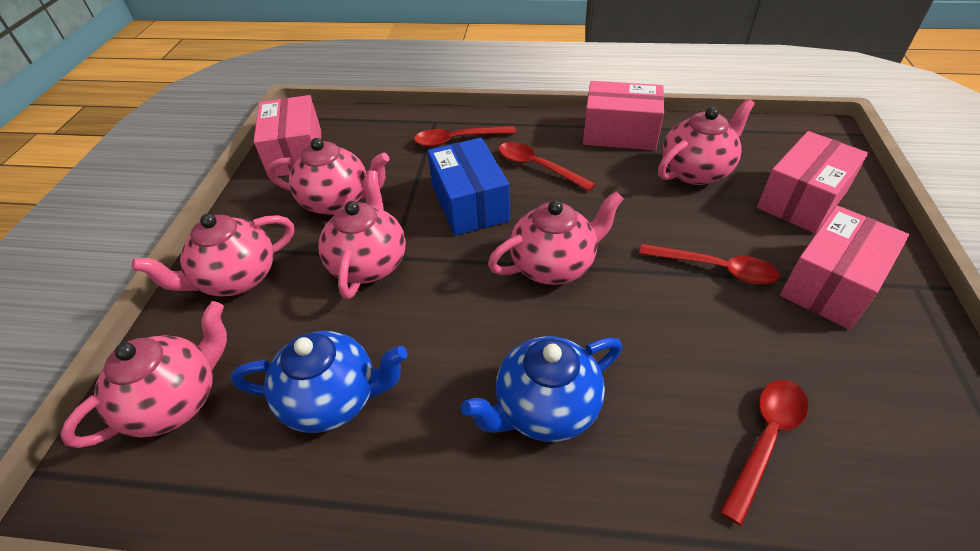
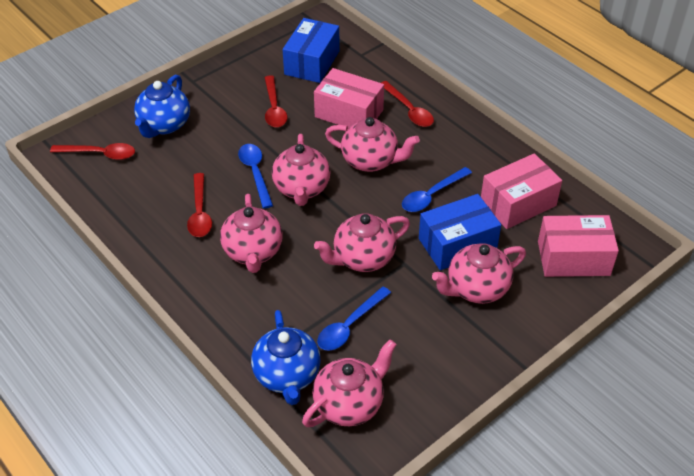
blue box: [427,138,510,236] = 1 -> [283,18,340,83] [419,194,501,270] = 2
blue spoon: none = 0 -> [238,144,273,209] [317,286,391,351] [402,167,472,212] = 3
pink box: [254,95,321,178] [583,81,664,150] [757,131,868,233] [780,205,909,330] = 4 -> [314,68,384,128] [481,153,562,229] [538,215,619,277] = 3

